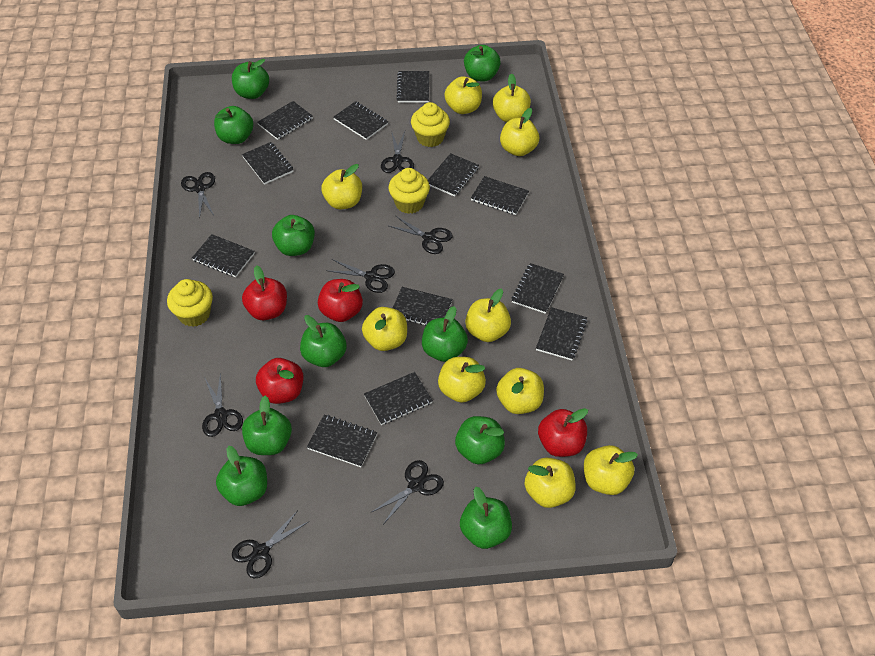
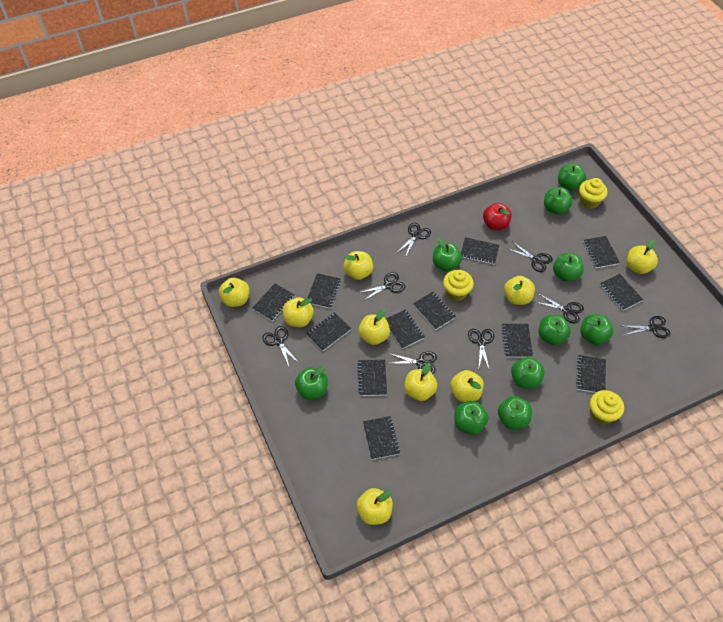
black scissors: [181,172,215,219] [202,372,243,437] [232,510,310,578] [329,259,395,293] [370,460,444,523] [381,132,414,173] [389,216,453,254] = 7 -> [262,326,300,366] [358,272,405,301] [387,351,437,374] [398,223,431,256] [468,329,494,371] [509,242,553,272] [536,294,584,324] [624,316,671,338] = 8
red apple: [242,265,287,320] [256,358,303,404] [318,279,363,322] [538,408,588,457] = 4 -> [483,203,512,230] = 1
yellow apple: [321,164,362,209] [362,307,407,351] [438,357,486,402] [444,77,482,114] [465,289,511,342] [493,73,531,122] [496,368,544,414] [500,108,539,156] [525,458,576,508] [584,445,638,495] = 10 -> [219,278,250,307] [283,297,314,327] [343,251,373,280] [357,488,393,525] [358,309,390,345] [404,363,437,401] [450,370,484,402] [504,276,535,305] [627,240,658,274] = 9

